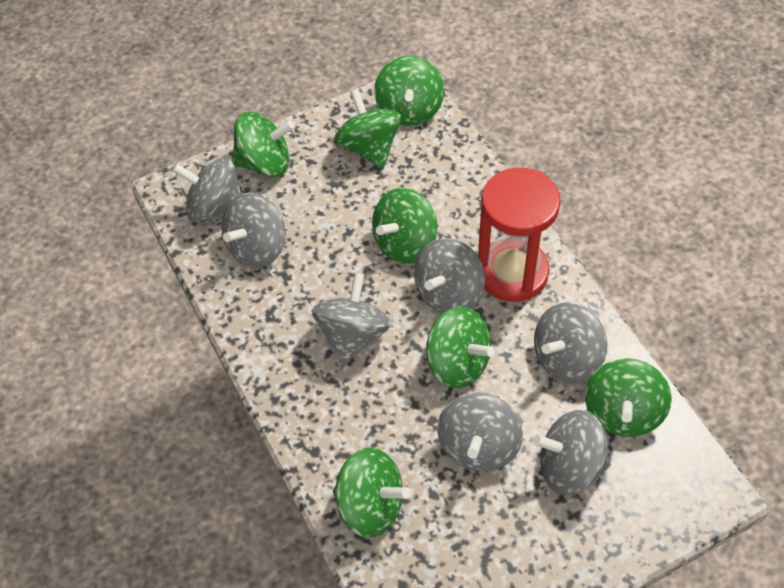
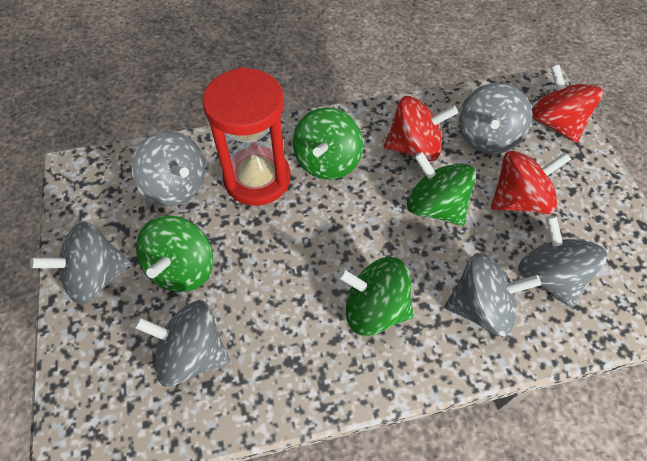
green spinning top: [232,112,294,177] [333,448,410,538] [334,89,402,169] [372,188,437,264] [374,55,444,126] [426,307,495,388] [585,358,672,437] = 7 -> [136,215,213,292] [293,107,363,180] [337,257,414,336] [407,151,476,226] = 4
grey spinning top: [172,157,242,222] [221,193,285,268] [312,273,391,365] [414,238,485,313] [437,392,523,471] [533,410,611,495] [534,302,607,384] = 7 -> [30,221,131,305] [131,131,205,206] [134,301,230,387] [444,253,541,336] [459,83,532,154] [518,216,607,308] = 6
red spinning top: none = 0 -> [384,96,458,161] [491,151,571,214] [532,64,603,143] = 3

